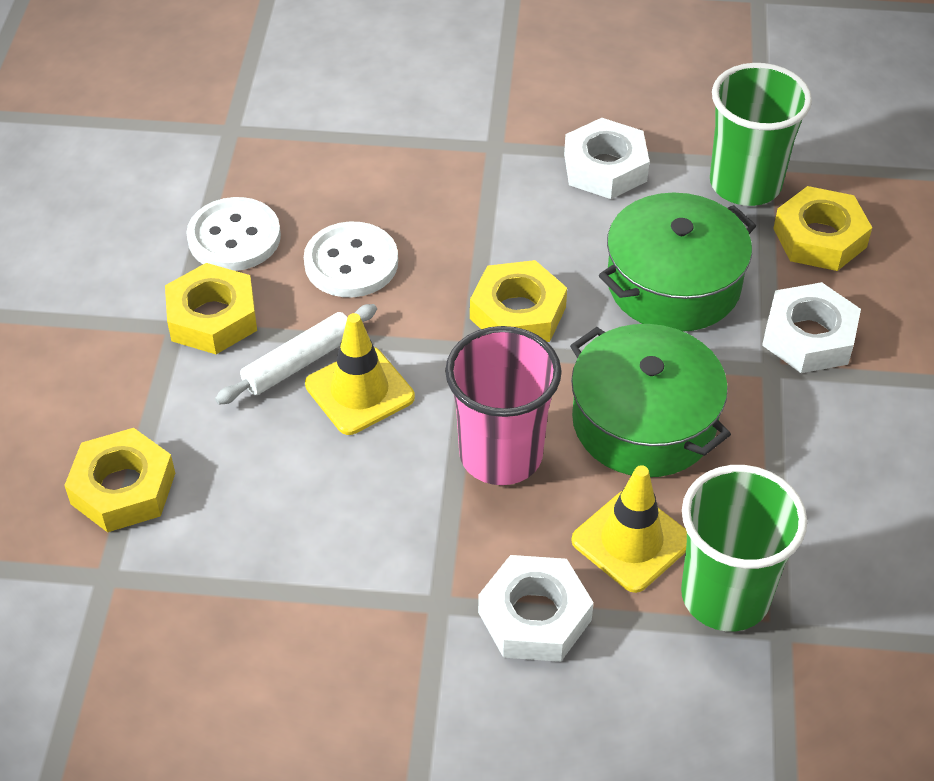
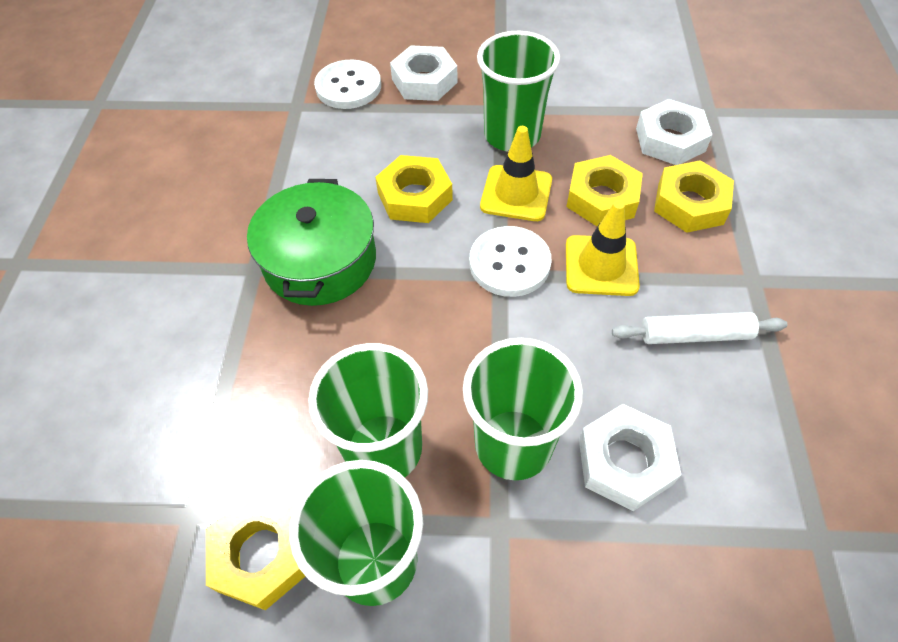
green cup: [681,465,807,631] [710,63,812,206] = 2 -> [289,460,423,606] [308,343,428,477] [463,338,583,480] [477,31,560,152] = 4
green pot: [570,324,731,477] [599,193,756,332] = 2 -> [247,179,376,306] = 1
pink cup: [445,326,562,485] = 1 -> none = 0

